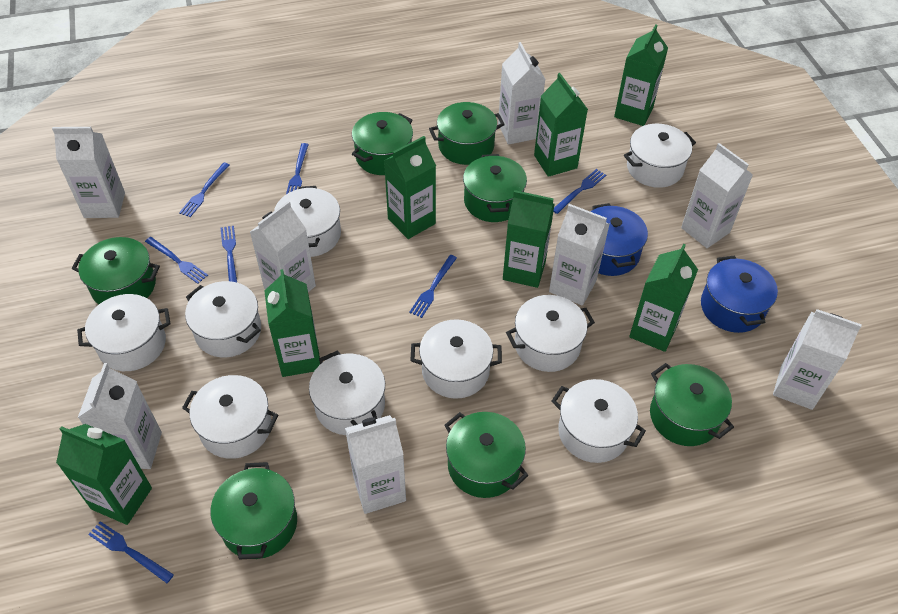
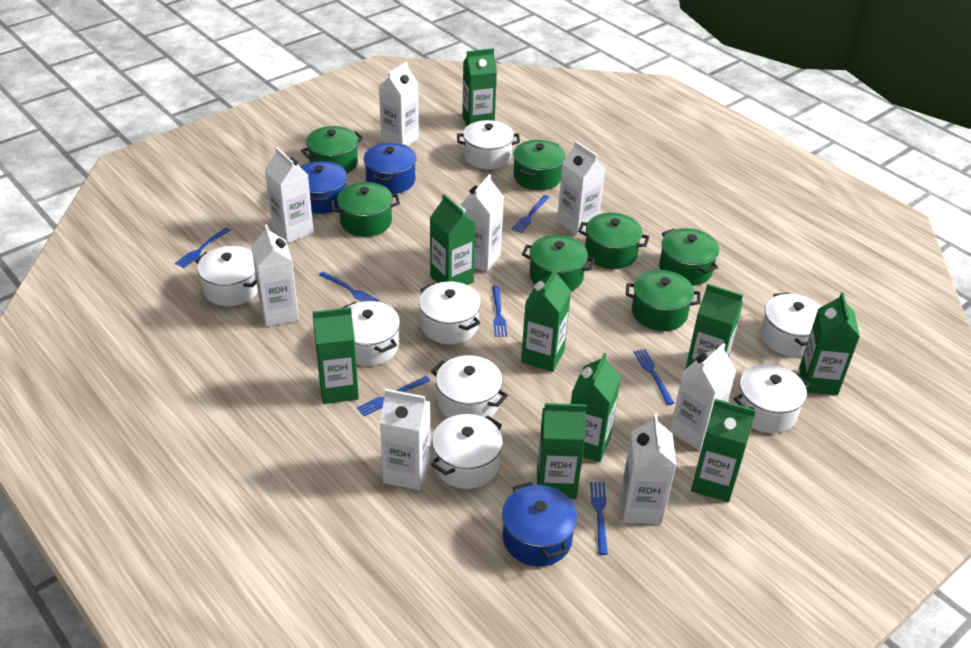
blue pot: [590,203,648,276] [701,255,778,333] = 2 -> [300,161,347,214] [364,143,416,194] [502,482,577,567] = 3
green carton: [56,424,152,525] [264,269,320,377] [384,136,436,239] [503,190,555,288] [534,73,588,177] [614,24,668,126] [629,244,698,352] = 7 -> [313,307,359,404] [430,194,476,285] [462,48,497,126] [521,268,571,372] [537,403,587,499] [571,353,621,462] [685,284,743,369] [691,399,756,502] [799,292,860,395] = 9
white pot: [77,294,170,371] [182,375,278,459] [185,281,261,357] [274,186,341,257] [309,351,385,435] [410,319,502,399] [506,295,595,372] [551,379,646,463] [624,124,696,188] = 9 -> [195,246,258,306] [342,301,400,366] [419,281,481,344] [431,355,508,418] [431,414,503,489] [457,120,520,169] [733,364,810,433] [761,293,821,357] = 8

